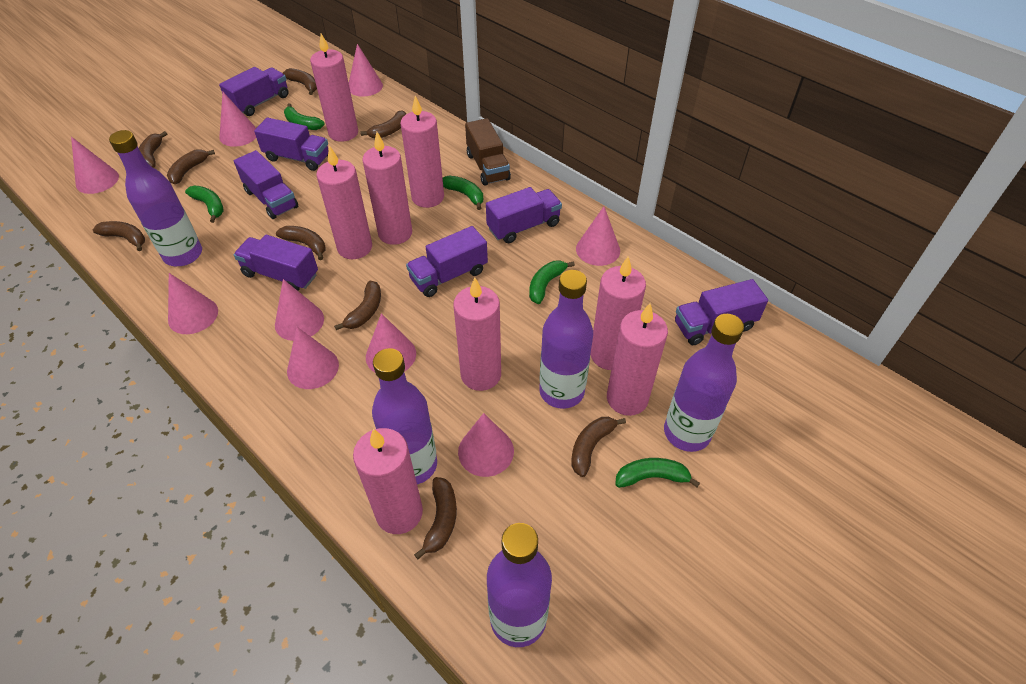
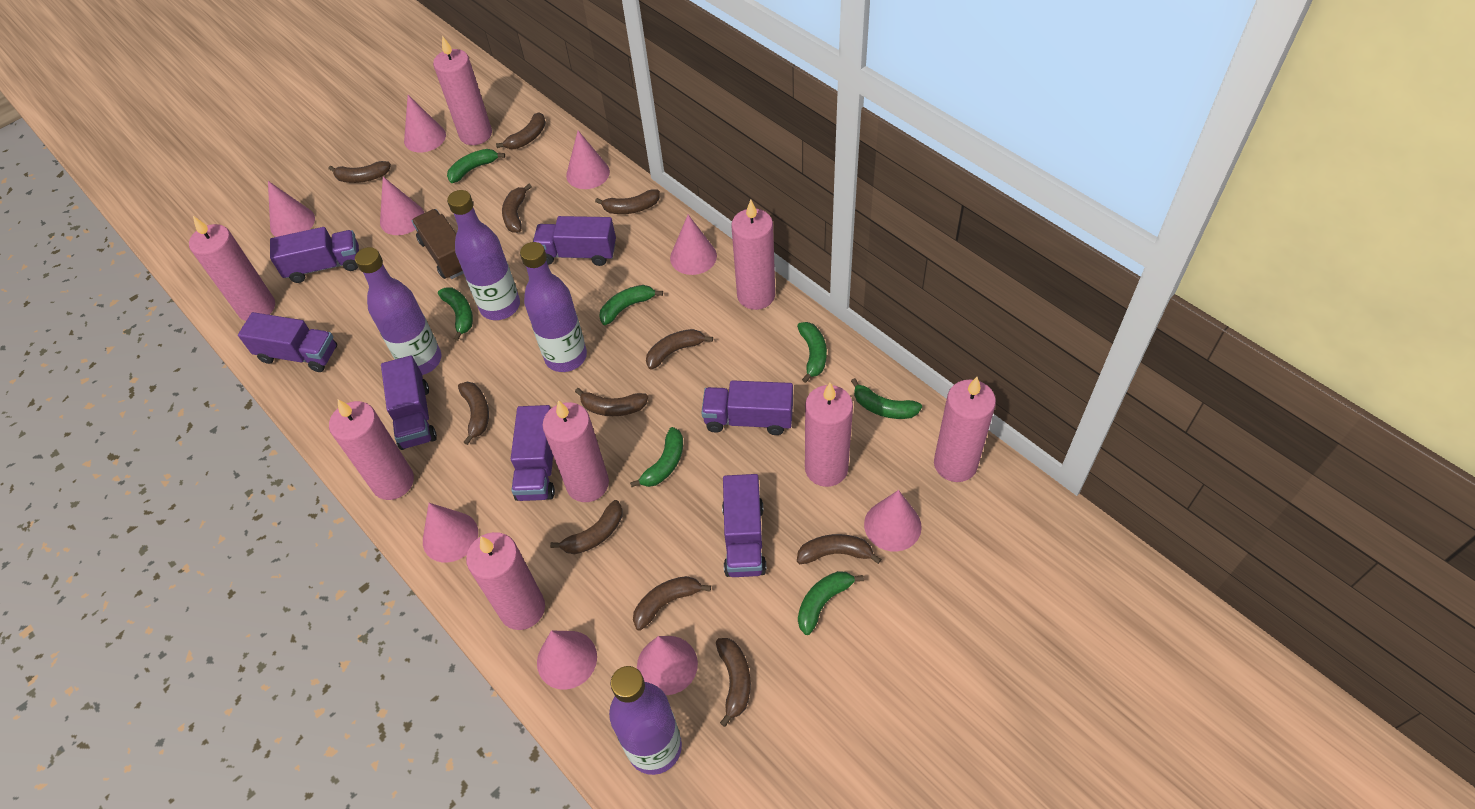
brown banana: [93,221,145,251] [139,131,167,168] [167,149,215,184] [276,226,326,260] [283,68,317,95] [334,280,381,330] [360,110,406,138] [414,477,457,559] [571,417,626,477] = 9 -> [329,161,391,183] [458,381,489,445] [496,112,546,149] [502,184,532,233] [550,500,622,554] [575,388,648,416] [595,189,660,214] [633,576,711,631] [646,329,713,370] [716,638,751,727] [797,534,881,564] = 11
green banana: [185,186,224,223] [284,103,325,130] [443,176,483,210] [529,261,575,304] [616,458,700,488] = 5 -> [438,287,473,341] [447,149,505,183] [599,285,663,325] [630,427,683,487] [797,322,827,383] [798,571,864,635] [851,378,922,419] = 7
purple bottle: [109,130,202,266] [372,348,437,484] [487,523,552,647] [539,270,593,409] [664,314,744,452] = 5 -> [355,247,441,375] [447,190,520,320] [520,242,587,372] [609,666,682,775] = 4

